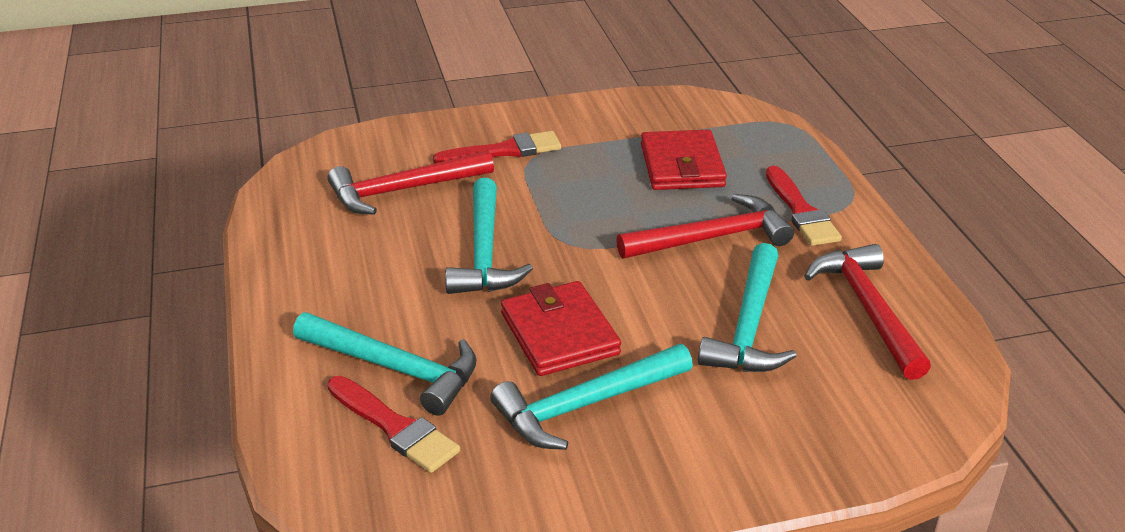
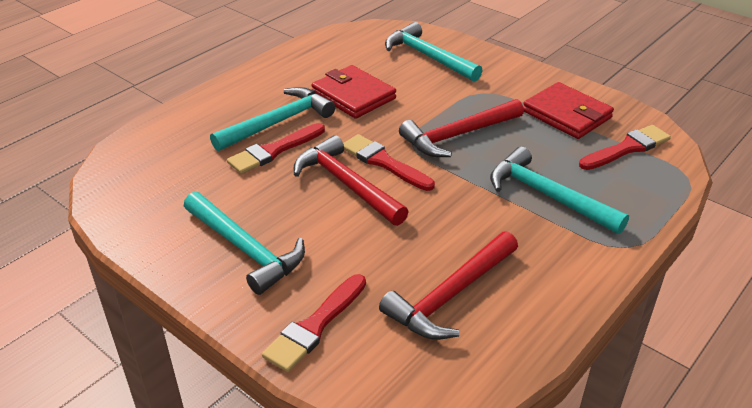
red brush: [327,376,460,473] [433,131,561,164] [766,166,842,246] = 3 -> [227,123,325,174] [262,274,366,372] [343,134,435,191] [579,125,671,170] = 4

